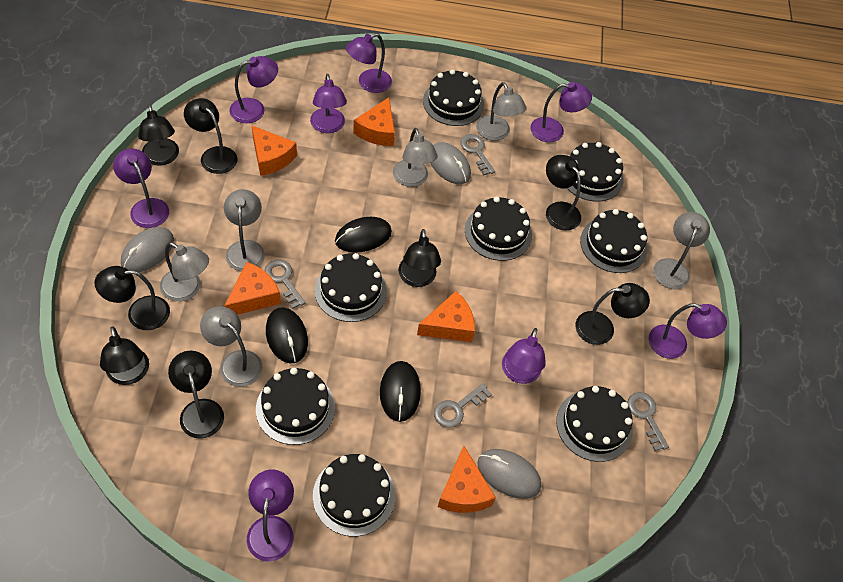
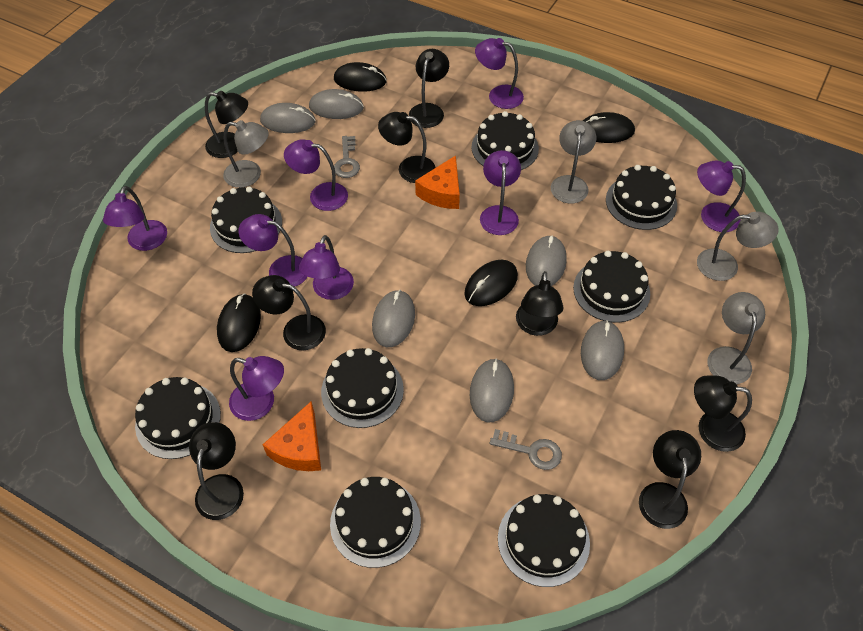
black mouse: [266,307,308,363] [335,217,392,253] [380,361,421,422] = 3 -> [217,293,261,352] [334,62,387,92] [464,260,518,306] [583,112,635,143] = 4
grey key: [265,259,306,309] [434,383,492,428] [460,134,495,175] [627,392,669,451] = 4 -> [334,136,360,178] [490,429,562,470] = 2
grey lamp: [160,242,209,302] [200,306,263,387] [224,189,265,271] [393,128,438,187] [476,82,526,141] [653,212,710,289] = 6 -> [223,120,269,188] [551,120,596,204] [697,212,779,281] [707,292,765,384] = 4
grey mouse: [121,227,174,272] [431,142,471,184] [477,449,541,499] = 3 -> [260,103,316,133] [309,89,364,119] [372,290,415,347] [470,358,514,423] [526,235,567,286] [581,320,624,380] = 6
orange cheese: [224,262,281,315] [252,126,297,176] [353,98,395,146] [417,291,475,342] [438,446,496,513] = 5 -> [263,401,321,471] [415,155,460,209] = 2

